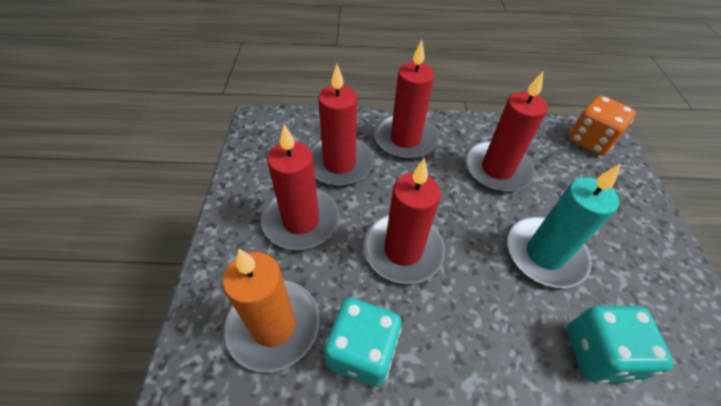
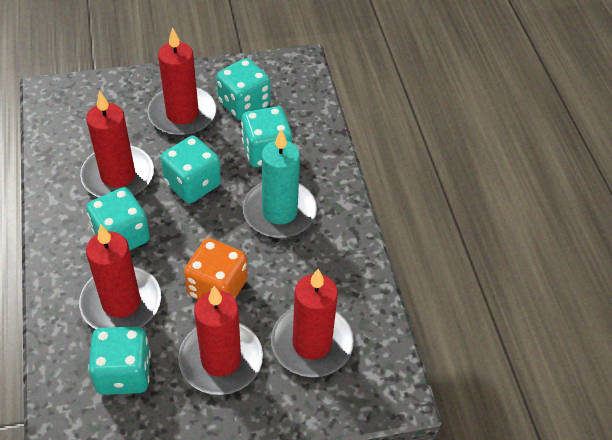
orange candle: [223,248,319,372] = 1 -> none = 0
turquoise dice: [324,298,402,387] [567,306,674,383] = 2 -> [86,187,150,250] [88,326,151,395] [161,136,221,203] [216,58,270,121] [241,106,292,167] = 5

